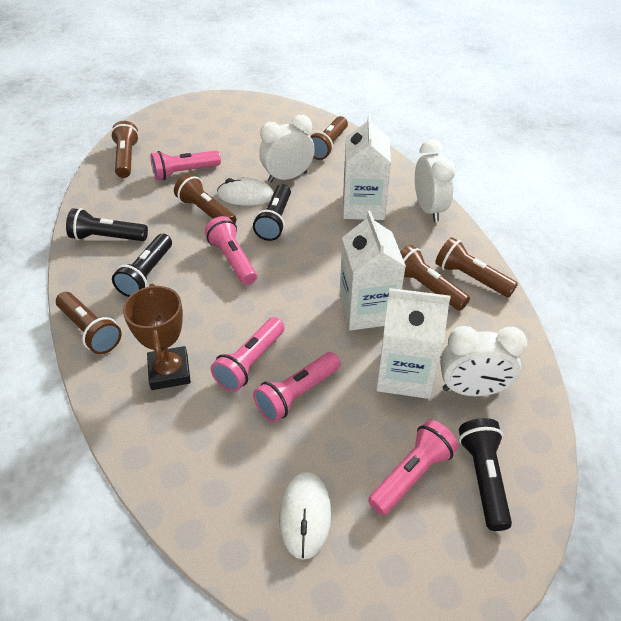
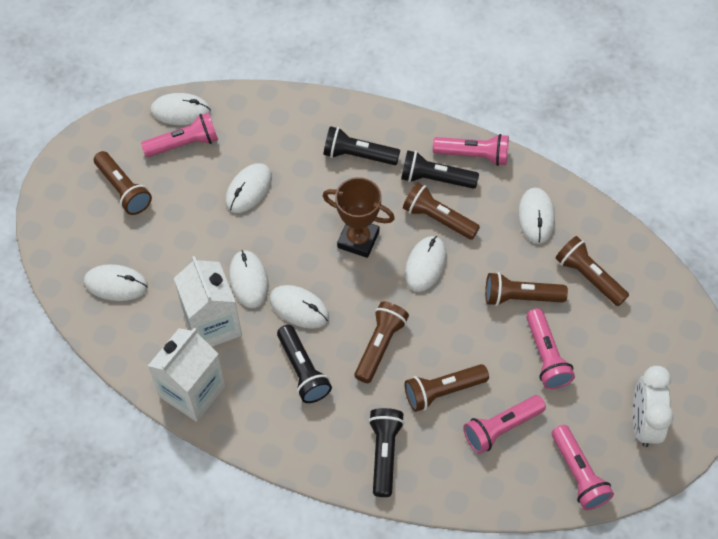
white carton: [339,211,406,331] [343,114,391,220] [376,288,451,399] = 3 -> [148,328,226,422] [174,256,242,347] = 2
white clock: [259,115,315,183] [415,140,456,222] [440,326,527,396] = 3 -> [633,366,673,447] = 1
white mouse: [217,177,274,206] [279,472,331,560] = 2 -> [84,264,148,301] [150,93,211,125] [225,163,272,213] [229,250,269,308] [269,285,329,329] [405,236,447,292] [518,188,555,244] = 7

